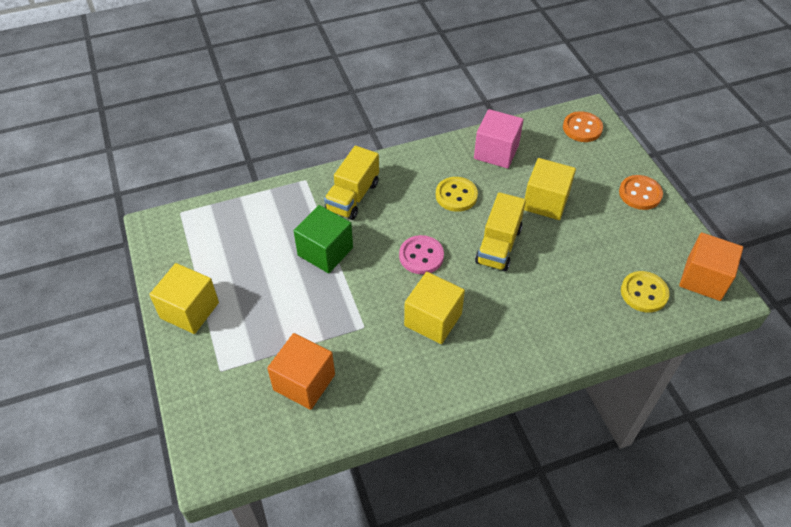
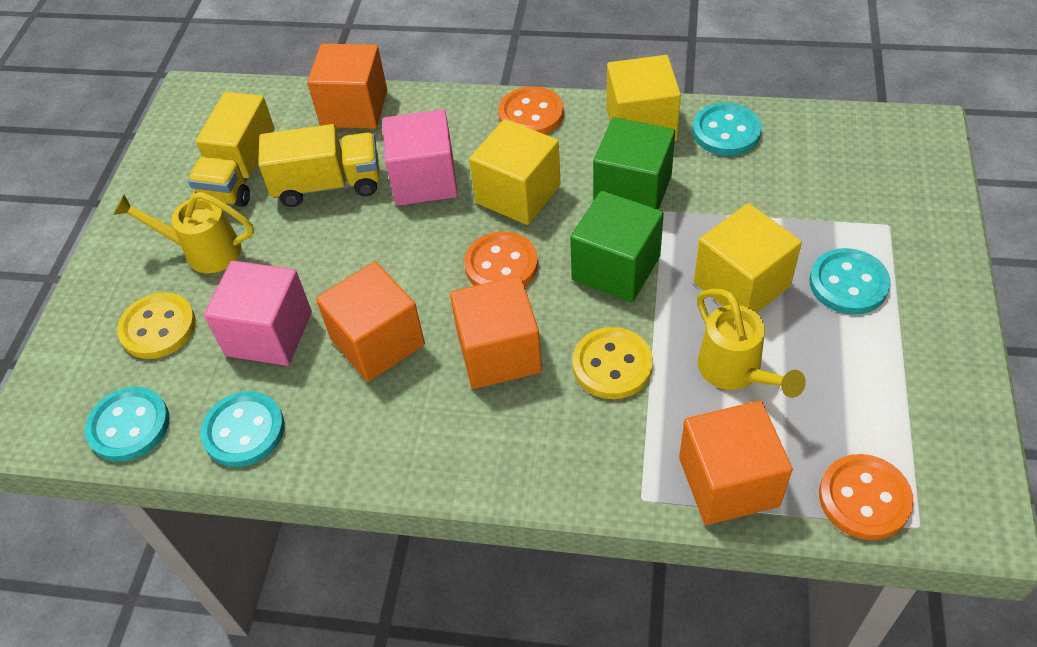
green cube: [294,205,353,273] = 1 -> [570,191,664,303] [593,117,675,210] = 2
orange button: [563,111,603,142] [619,175,663,210] = 2 -> [464,231,538,286] [498,86,564,134] [819,454,914,540] = 3
orange cube: [267,333,335,410] [679,232,743,301] = 2 -> [307,44,387,129] [316,262,425,382] [450,276,542,389] [679,401,793,525] = 4
pink button: [399,235,444,274] = 1 -> none = 0
pink cube: [474,109,523,168] = 1 -> [204,261,312,366] [382,109,458,205] = 2
turquoise button: none = 0 -> [85,387,170,462] [200,391,284,467] [693,103,762,156] [809,248,890,315] = 4
yellow watering can: none = 0 -> [113,192,254,273] [697,289,806,398] = 2

